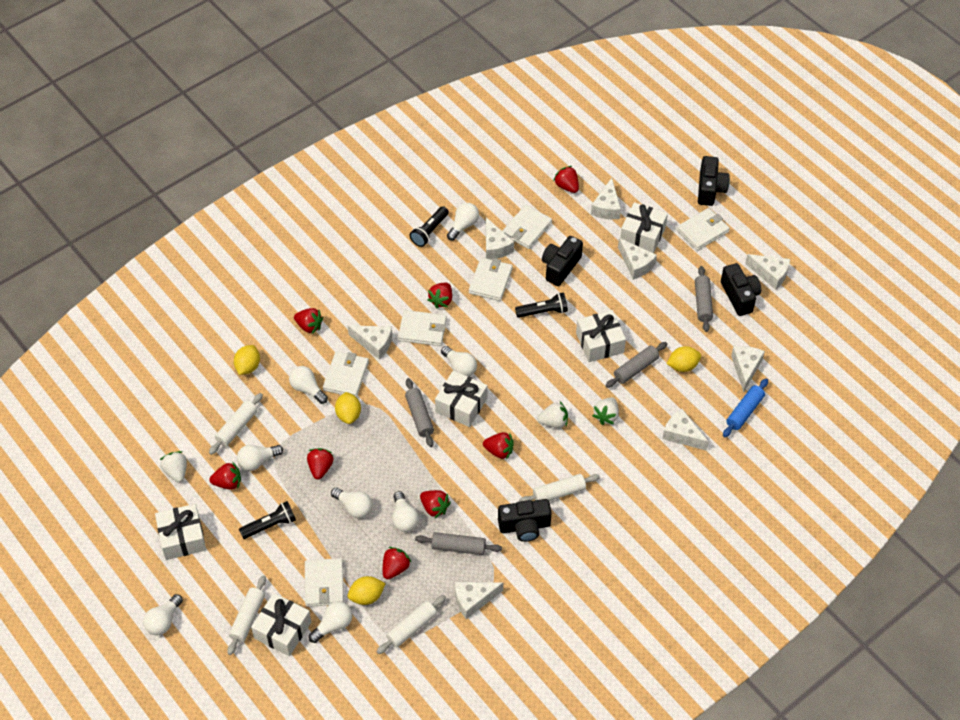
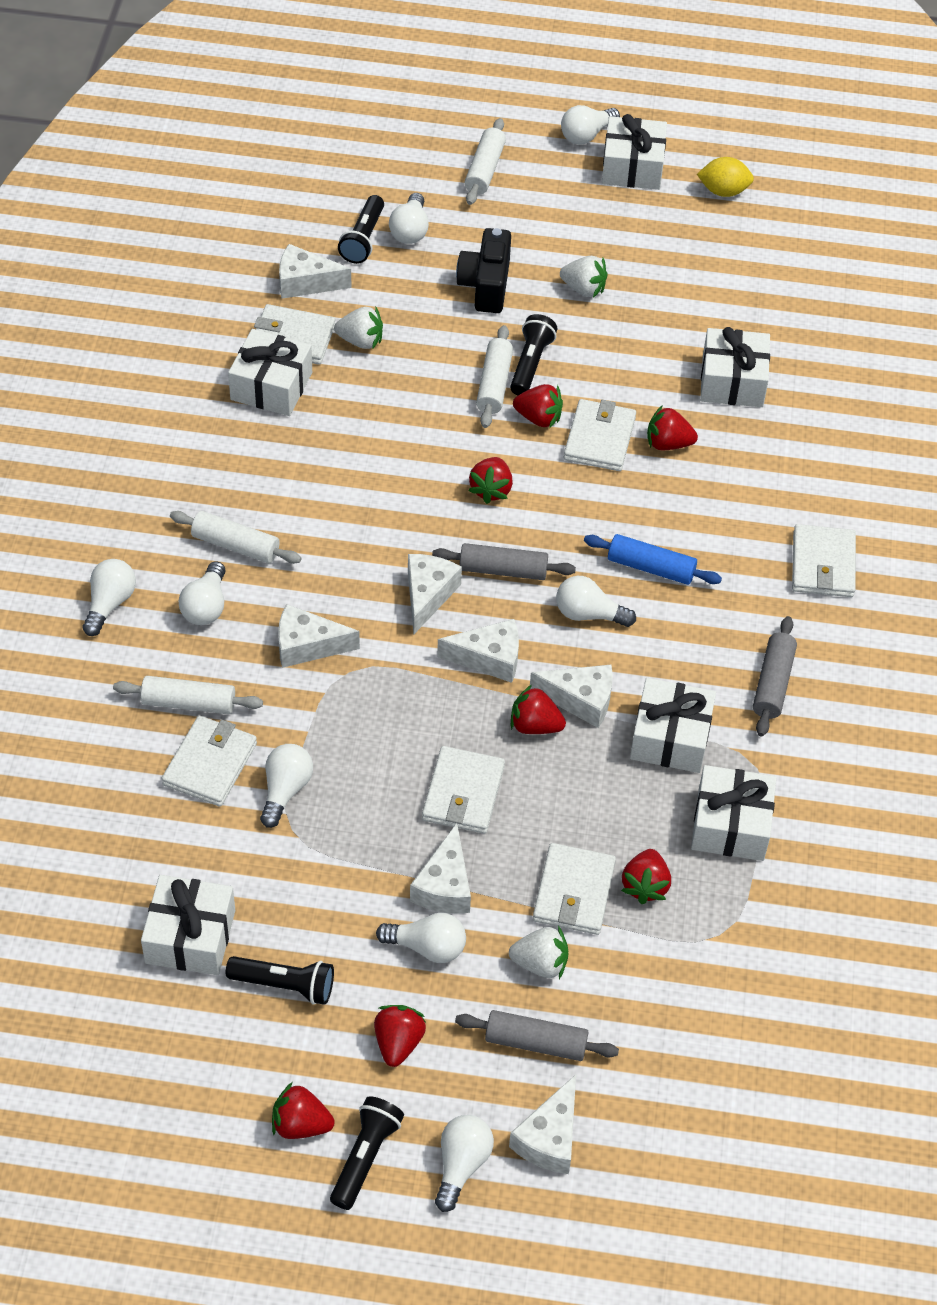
black camera: [498,499,552,542] [542,236,583,286] [698,156,730,206] [721,263,761,316] = 4 -> [456,228,511,313] = 1
black flashlight: [239,501,296,539] [410,206,449,247] [515,292,568,318] = 3 -> [226,956,334,1005] [330,1096,404,1210] [338,195,384,264] [510,314,557,395] = 4
grey rolling pin: [405,378,434,447] [415,532,502,555] [605,342,667,388] [695,266,713,332] = 4 -> [432,543,576,580] [455,1010,619,1061] [753,616,797,736] = 3
red strawberry: [209,461,241,490] [294,308,323,334] [307,448,334,479] [383,547,412,579] [420,490,451,518] [427,283,452,308] [483,432,514,460] [553,166,579,193] = 8 -> [272,1082,335,1139] [374,1005,426,1067] [468,457,513,504] [511,685,566,734] [513,384,563,428] [621,849,671,904] [647,405,698,451] = 7
white cheese: [348,325,392,360] [455,582,503,619] [486,217,514,260] [591,178,621,219] [618,238,657,280] [662,409,709,451] [731,346,765,392] [745,254,790,290] = 8 -> [278,604,360,668] [279,244,351,299] [408,554,462,634] [410,823,471,914] [437,619,519,683] [509,1074,576,1174] [530,665,613,728] = 7
white gift: [155,504,206,560] [251,593,311,656] [435,370,487,427] [576,310,626,362] [620,202,668,253] = 5 -> [141,875,235,975] [228,329,312,416] [602,114,667,190] [630,678,716,773] [691,765,776,861] [700,327,770,407] = 6
yellow lemon: [234,345,260,375] [335,392,361,424] [347,576,386,605] [667,346,701,372] = 4 -> [697,157,754,197] = 1

